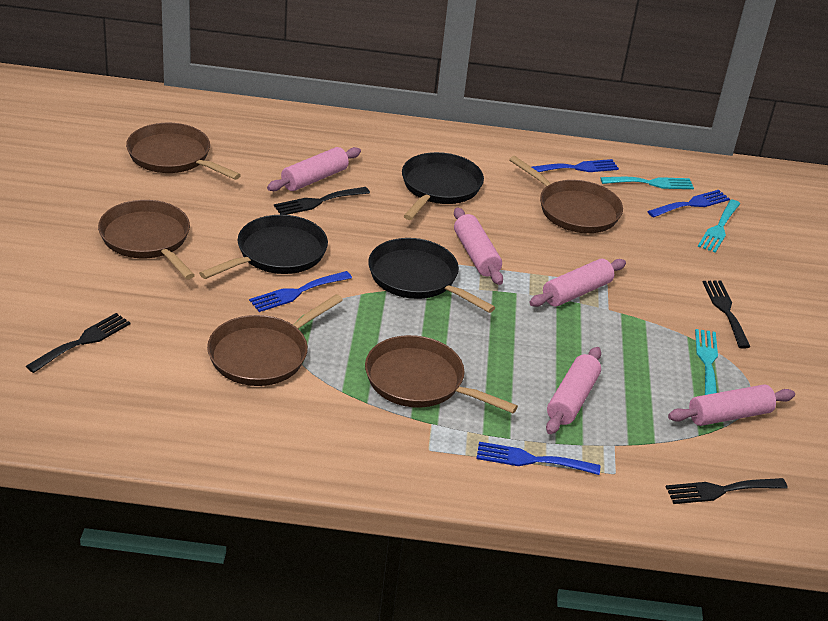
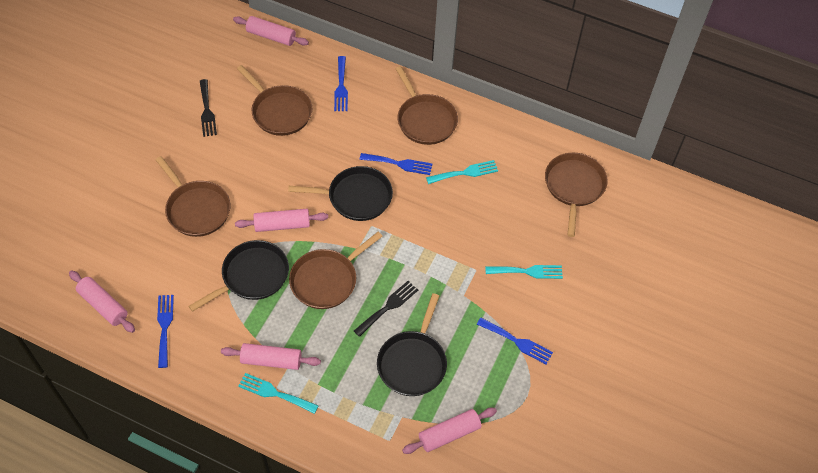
black fork: [26,313,131,373] [274,187,370,215] [666,478,788,504] [703,281,750,348] = 4 -> [200,79,217,137] [354,281,418,337] = 2

